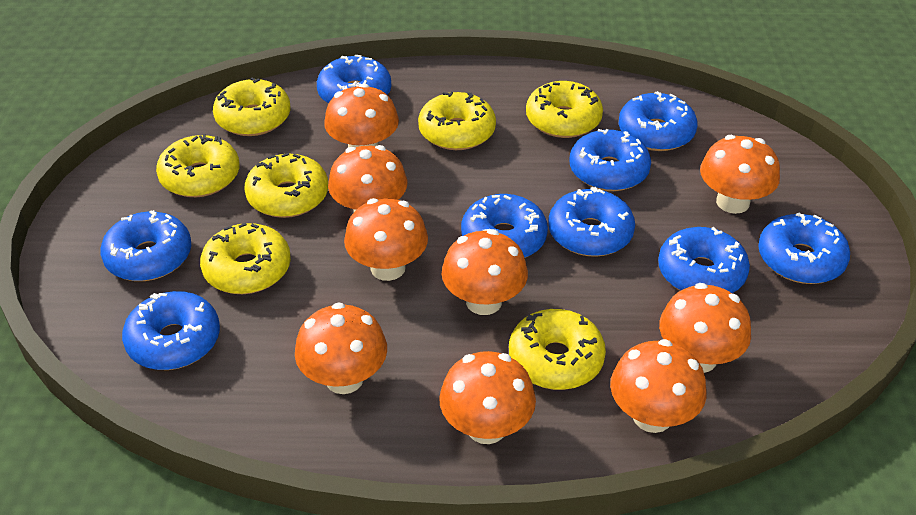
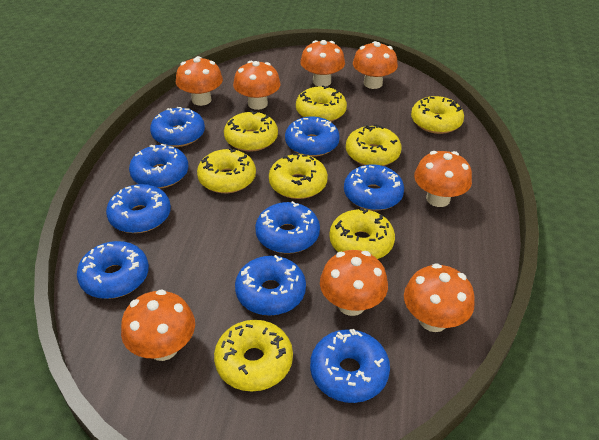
orange mushroom: [295,302,387,394] [324,84,399,147] [328,145,407,212] [344,198,428,281] [439,351,536,444] [442,229,528,315] [610,339,707,433] [659,283,751,373] [700,135,780,214] = 9 -> [121,289,195,361] [176,56,223,106] [233,61,281,110] [300,40,345,87] [320,250,388,316] [353,41,398,89] [404,263,475,332] [414,151,472,207] = 8
yellow donut: [156,134,240,197] [200,223,291,294] [213,77,291,136] [244,153,328,218] [418,92,496,150] [509,309,606,390] [526,81,603,138] = 7 -> [197,148,256,193] [214,320,293,392] [224,111,278,152] [269,154,328,199] [296,85,347,122] [329,208,395,259] [346,125,401,166] [411,96,464,134] = 8

